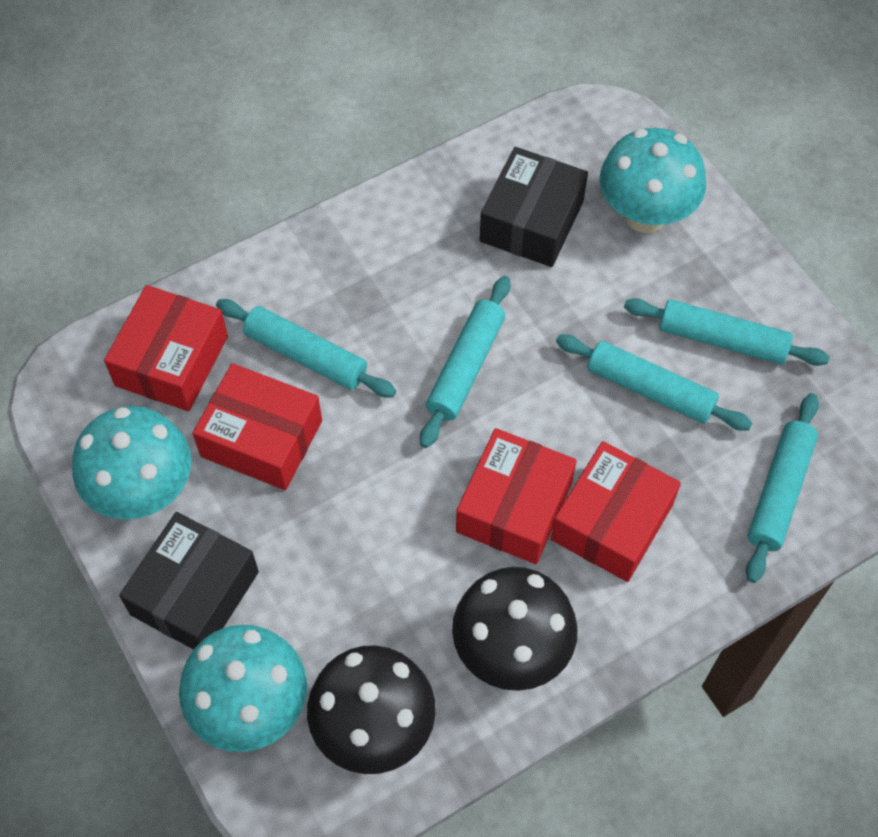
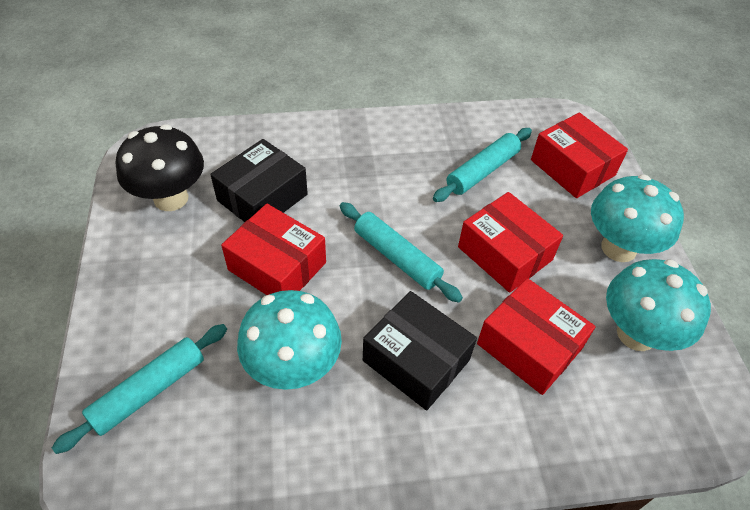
black mushroom: [307,646,436,774] [452,567,578,691] = 2 -> [116,124,204,211] = 1
turquoise rolling pin: [216,299,396,398] [420,276,510,448] [556,334,752,431] [624,298,829,366] [746,393,819,583] = 5 -> [52,324,227,454] [340,202,463,303] [433,128,532,202] = 3

